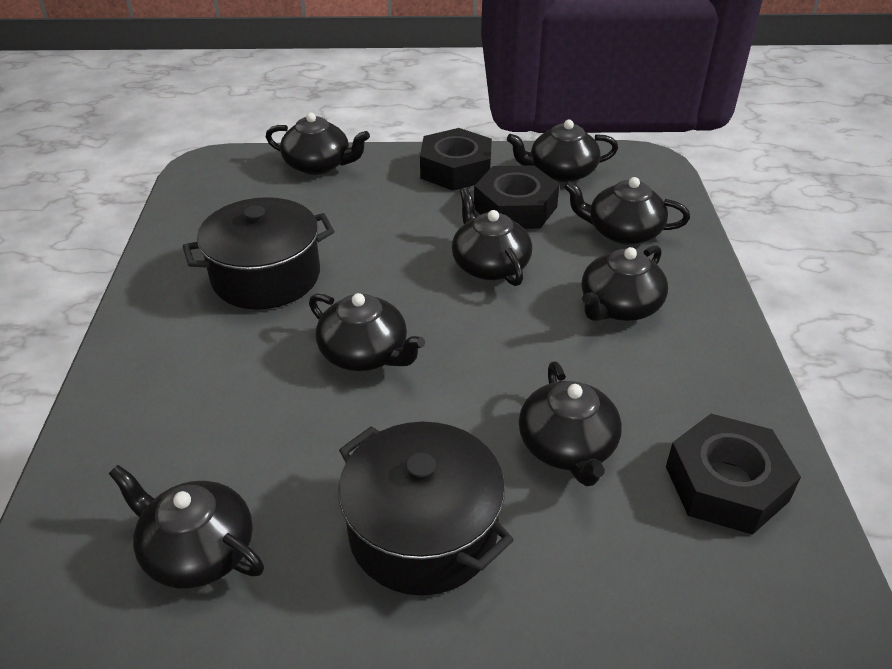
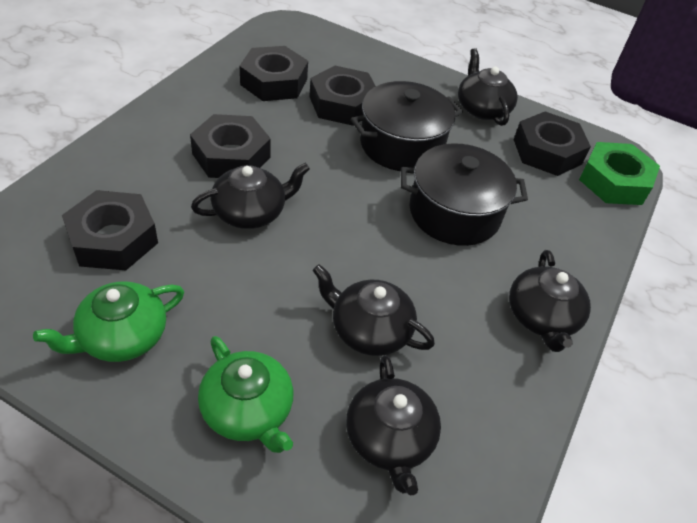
black nut: [420,128,492,191] [474,165,560,229] [666,414,801,535] = 3 -> [62,190,158,270] [190,114,271,178] [240,46,308,101] [309,66,376,126] [514,111,591,176] = 5
black teapot: [109,465,264,589] [266,113,370,175] [309,293,425,371] [452,188,532,286] [507,120,618,182] [519,361,622,486] [564,177,690,245] [582,245,668,321] = 8 -> [191,163,310,229] [313,264,435,356] [346,355,441,495] [458,48,518,126] [509,250,591,352] = 5
green nut: none = 0 -> [579,142,660,205] = 1
green teapot: none = 0 -> [33,281,184,362] [198,336,293,453] = 2

